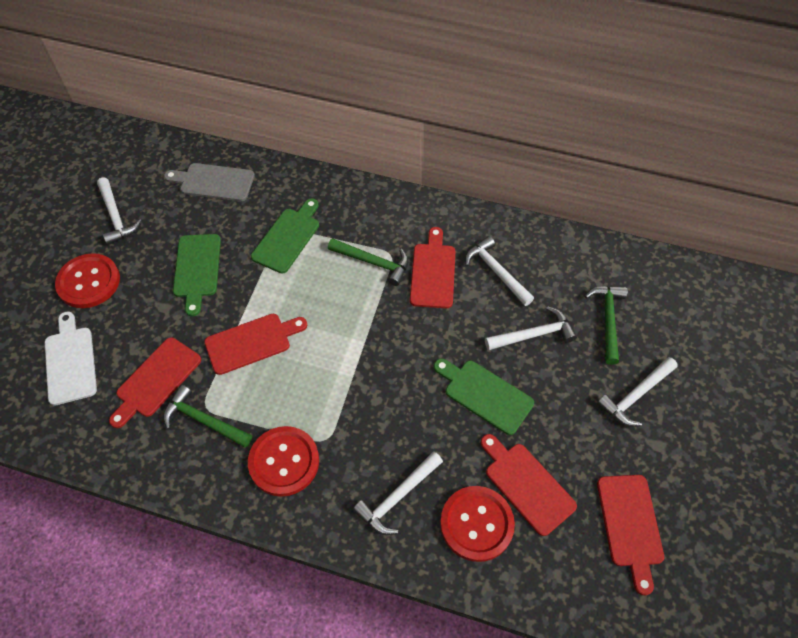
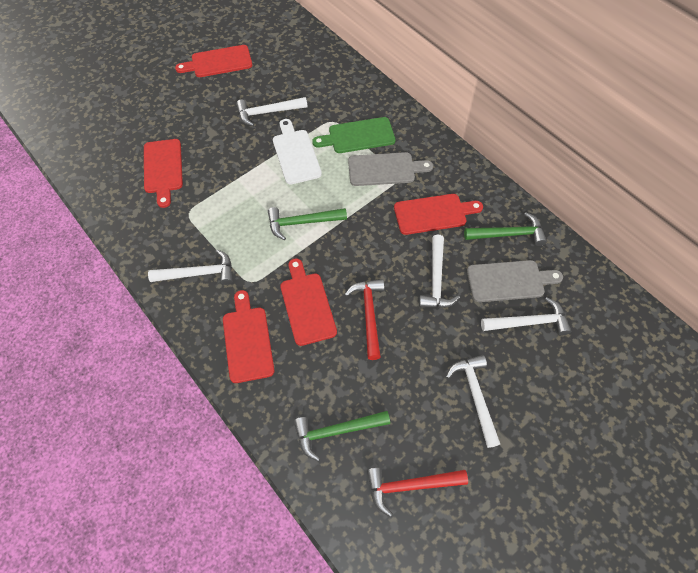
green cutting board: [173,234,221,316] [251,198,319,273] [434,359,534,435] = 3 -> [312,117,395,153] = 1
grey cutting board: [164,163,255,201] = 1 -> [348,152,433,186] [467,260,563,302] = 2
red button: [55,253,120,308] [248,426,319,497] [440,486,515,562] = 3 -> none = 0
red hammer: none = 0 -> [345,279,384,360] [367,468,468,517] = 2

